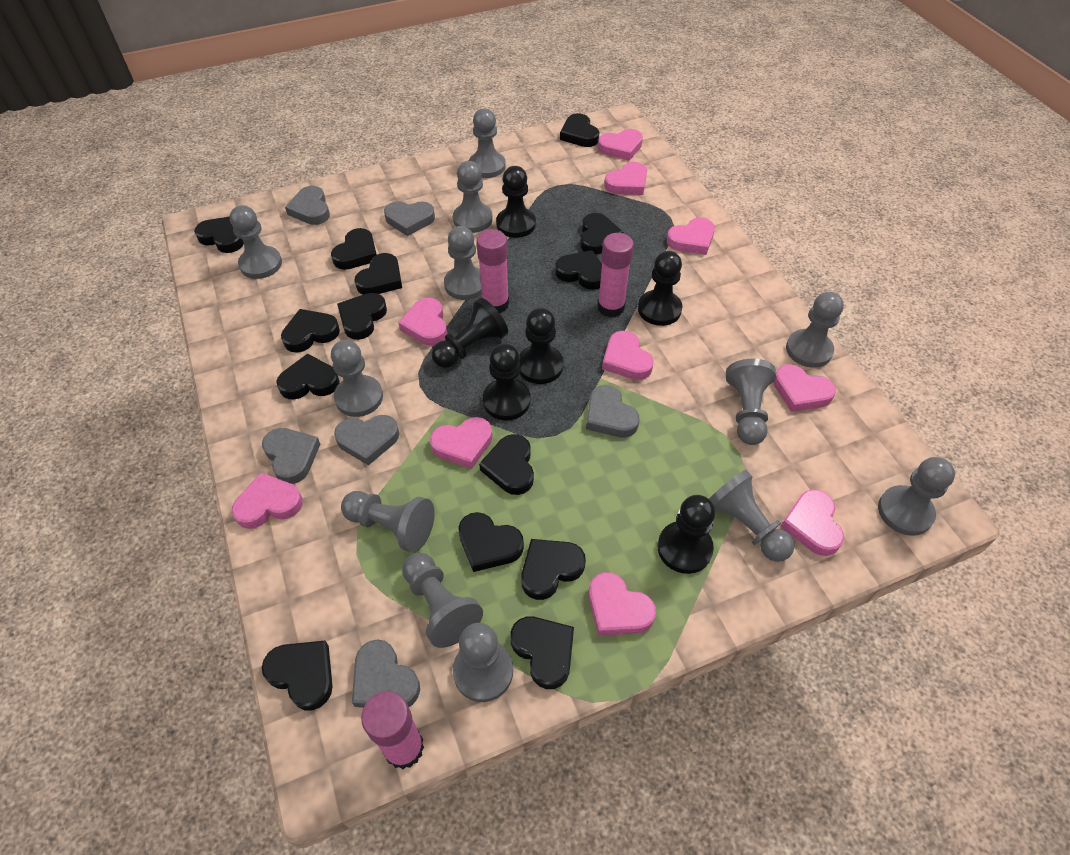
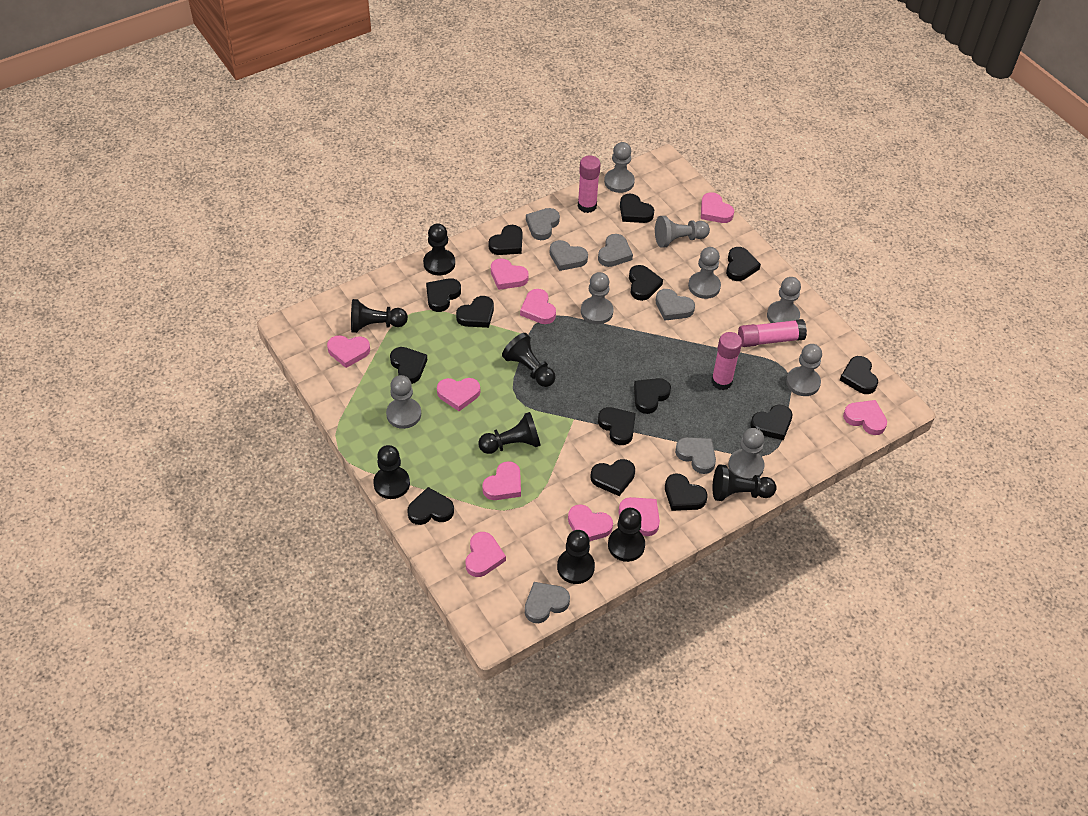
black pawn: [432,298,508,368] [483,343,531,420] [496,166,536,238] [519,308,564,384] [638,251,682,326] [658,495,715,574] = 6 -> [351,299,408,333] [373,445,410,499] [423,223,455,276] [478,412,541,454] [502,333,556,387] [557,530,595,584] [608,508,645,562] [712,464,776,501] = 8
grey pawn: [230,205,282,279] [331,340,383,417] [341,491,435,553] [402,553,483,648] [444,226,482,300] [453,161,493,233] [453,623,513,702] [469,108,506,178] [709,470,795,562] [726,359,776,445] [786,292,844,368] [878,457,955,536] = 12 -> [386,375,421,429] [581,272,614,324] [604,142,635,193] [655,216,710,248] [688,247,721,299] [728,428,764,480] [767,277,801,323] [786,344,822,396] = 8

